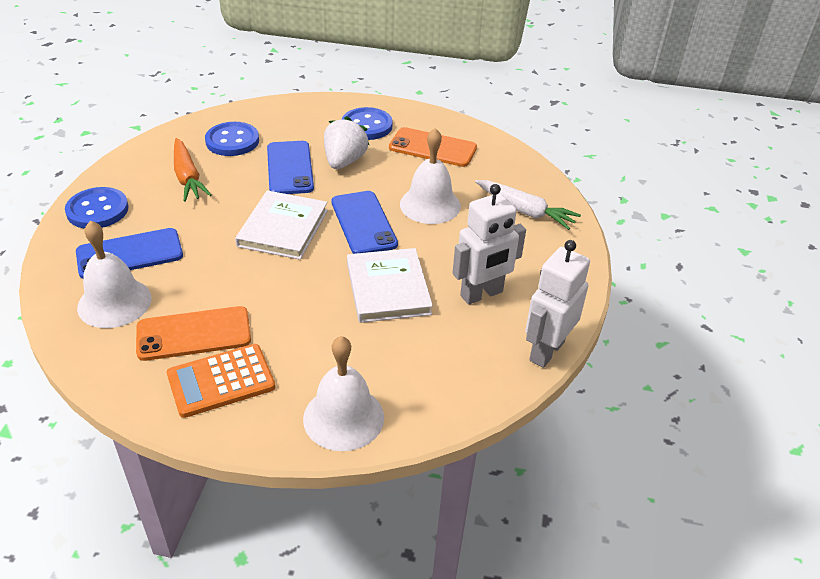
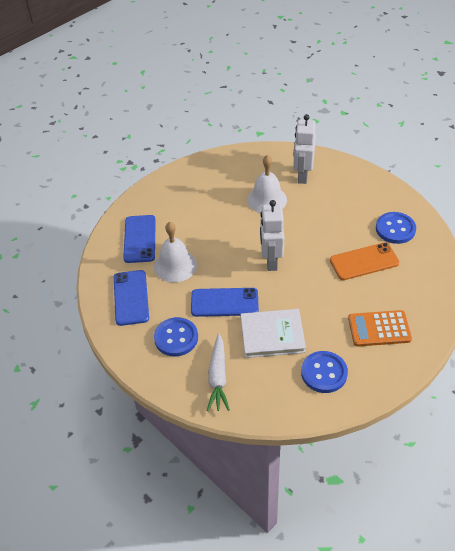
orange carrot: [174,138,212,202] = 1 -> none = 0
orange phone: [136,306,251,361] [389,127,477,167] = 2 -> [330,243,399,280] = 1
white bell: [77,220,152,328] [303,336,384,451] [400,128,461,224] = 3 -> [154,222,197,283] [247,155,287,213] = 2
white book: [235,190,328,260] [347,248,433,323] = 2 -> [240,309,306,358] = 1
white strawberry: [324,116,369,169] = 1 -> none = 0

